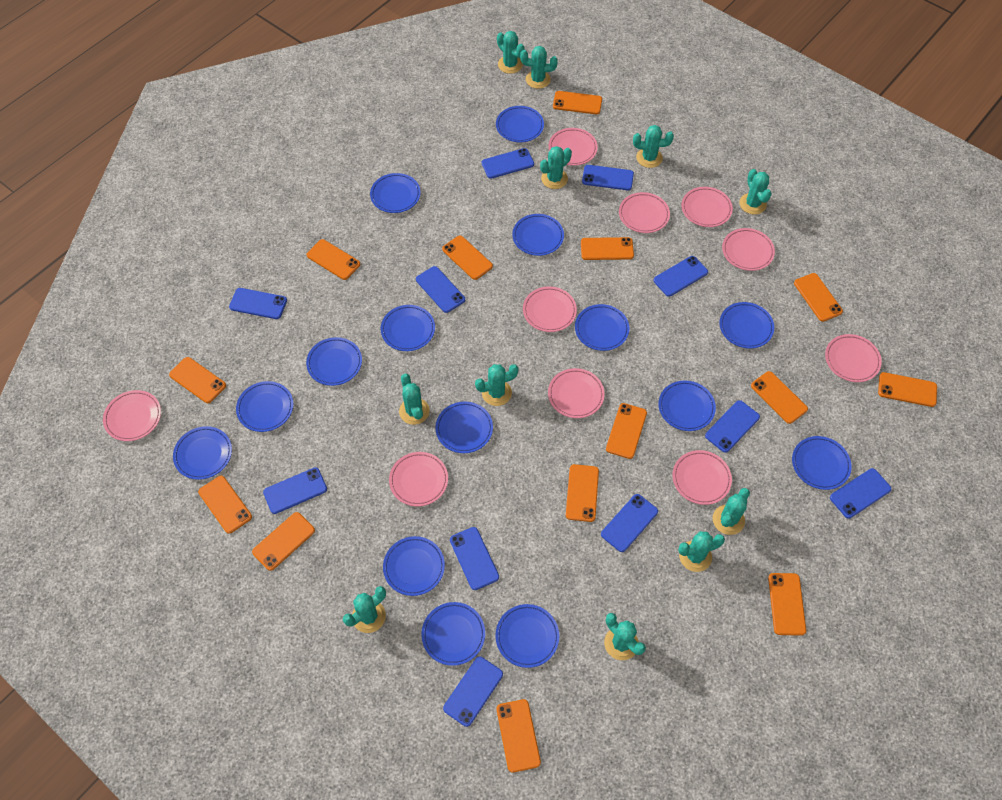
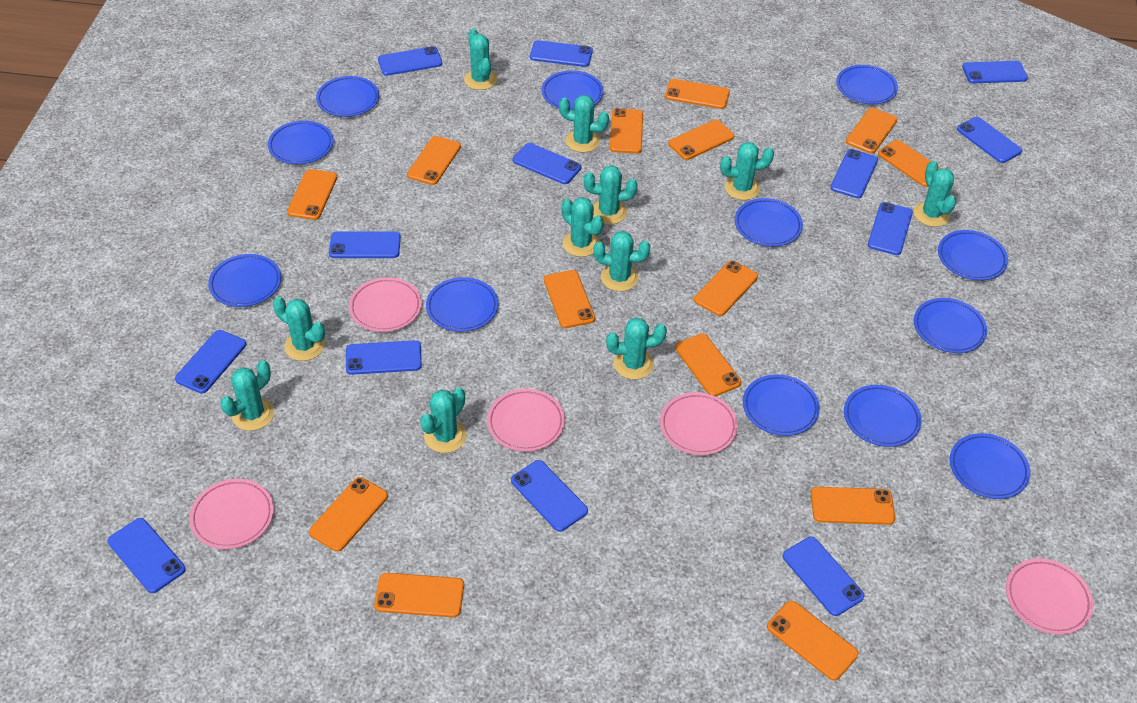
blue phone: [229,288,287,319] [263,467,327,514] [416,266,465,313] [443,657,503,727] [450,527,499,590] [482,148,534,179] [582,165,634,190] [601,494,658,552] [653,256,708,297] [705,400,760,453] [830,468,891,518] = 11 -> [108,518,186,593] [175,330,246,394] [329,231,401,258] [346,340,422,375] [378,46,442,76] [511,460,588,532] [513,143,581,184] [530,40,593,67] [783,537,865,616] [830,149,878,198] [868,202,913,255] [957,117,1022,163] [962,61,1028,83] = 13
blue plate: [173,426,232,480] [236,381,293,432] [306,337,362,386] [370,173,421,213] [380,305,435,351] [383,536,445,596] [422,602,485,666] [435,402,493,453] [495,604,559,668] [496,106,544,142] [512,214,564,256] [575,304,629,351] [659,380,716,431] [719,302,774,348] [792,436,852,490] = 15 -> [208,254,281,307] [268,120,334,164] [316,76,379,117] [426,277,498,332] [542,70,604,111] [735,198,803,247] [743,374,820,436] [836,65,898,104] [844,385,922,447] [914,298,987,353] [938,230,1008,281] [950,433,1030,499] = 12
pink plate: [103,390,161,441] [389,452,448,506] [523,286,577,332] [548,368,605,418] [549,128,598,166] [619,192,670,233] [672,450,732,505] [682,187,733,227] [722,228,775,271] [825,334,882,382] = 10 -> [189,479,274,549] [349,277,422,332] [487,389,565,452] [660,392,738,455] [1006,558,1093,635] = 5

